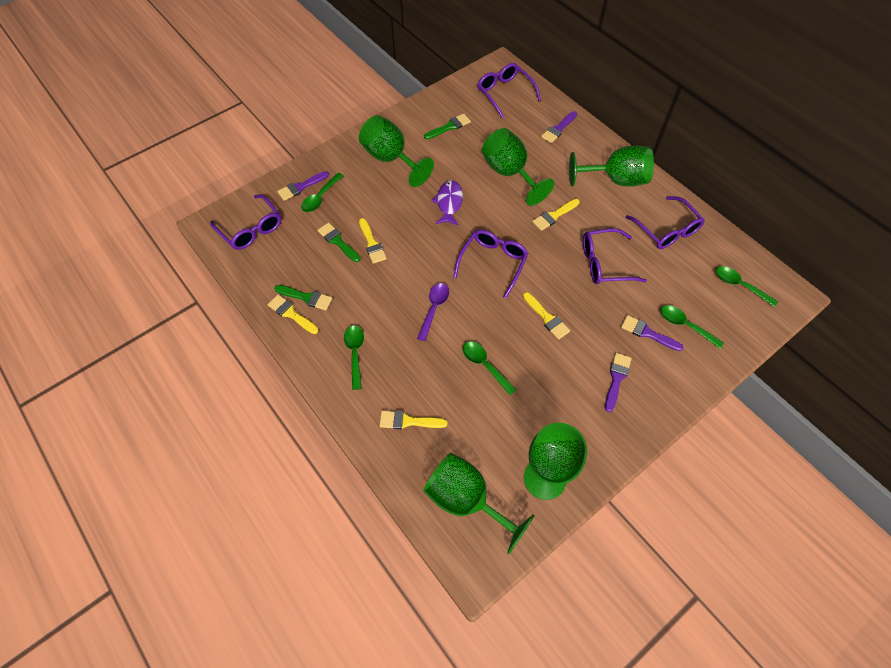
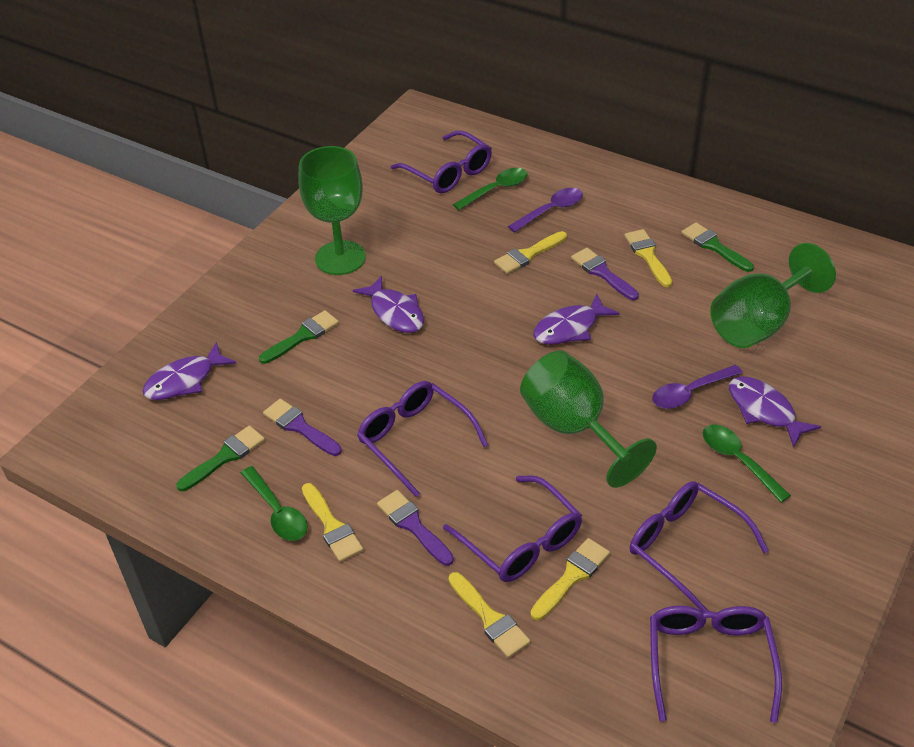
green goblet: [359,115,434,187] [423,453,535,554] [482,128,554,206] [524,423,587,500] [569,146,654,186] = 5 -> [298,146,366,275] [520,350,657,488] [710,243,836,348] = 3
green spoon: [301,173,343,212] [344,325,364,390] [463,341,517,395] [661,305,724,349] [716,266,778,307] = 5 -> [241,466,308,541] [453,168,527,210] [703,425,791,503] = 3
purple brush: [277,171,329,201] [541,111,577,143] [605,353,632,412] [621,315,683,351] = 4 -> [263,399,342,456] [377,490,454,566] [571,248,639,300] = 3
purple fish: [431,180,463,226] = 1 -> [142,342,236,400] [353,276,424,333] [533,294,620,345] [729,376,821,447] = 4
purple spoon: [417,283,449,341] = 1 -> [508,188,583,232] [652,365,743,409] = 2

